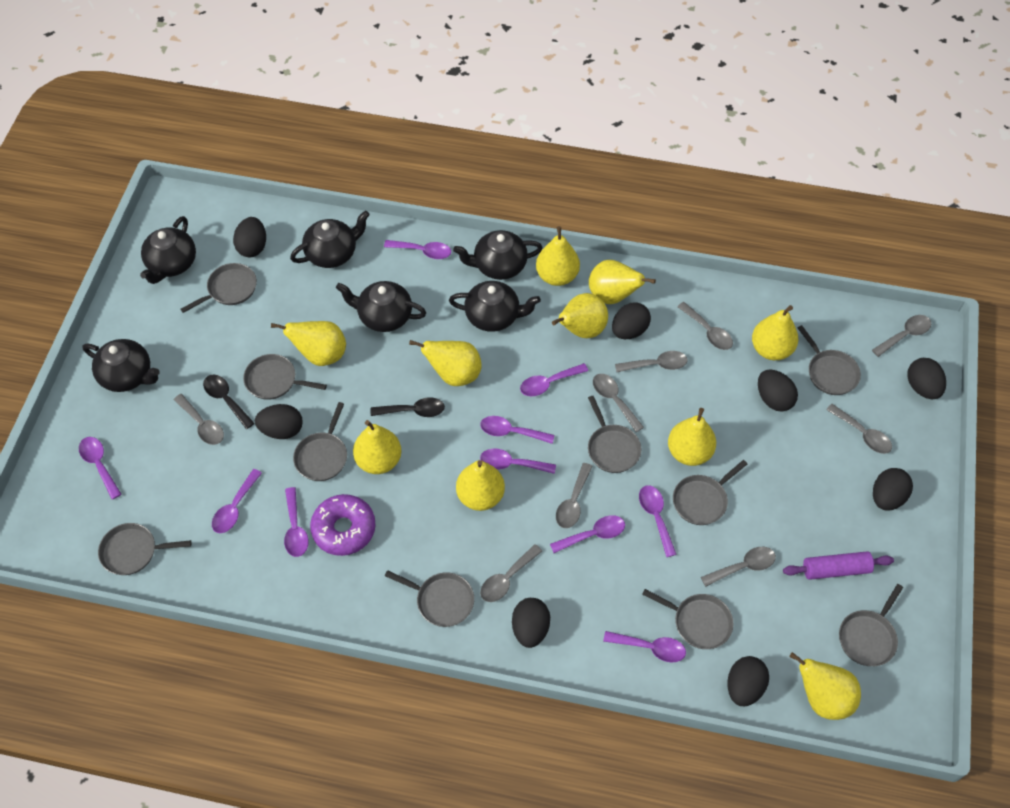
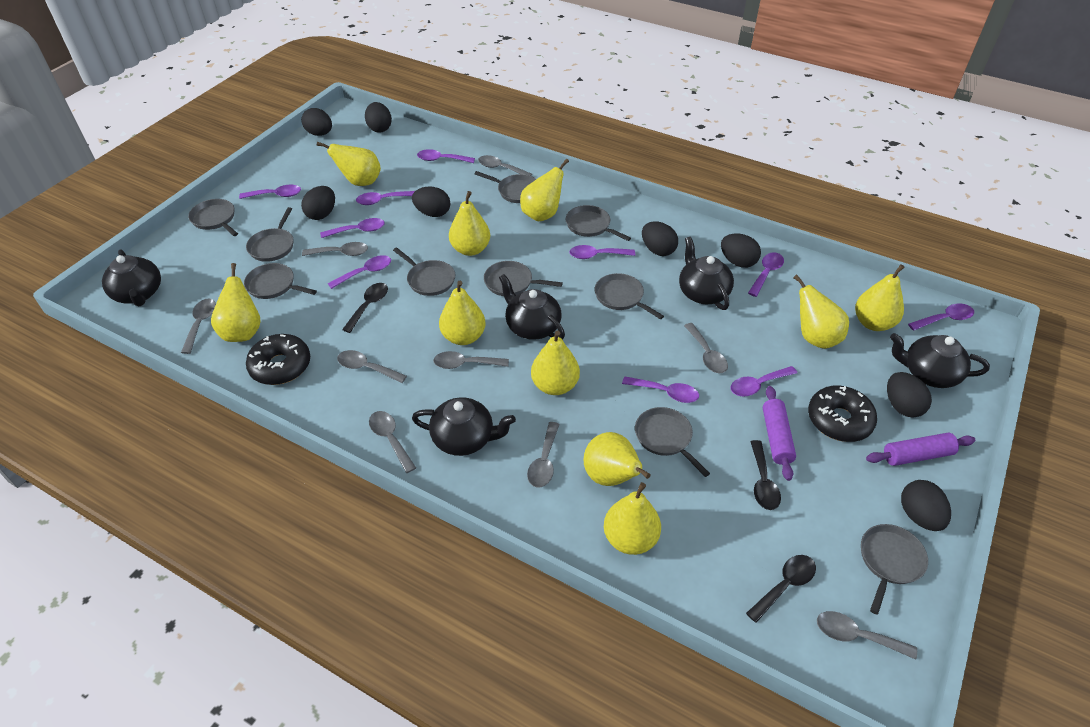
black donut: none = 0 -> [246,334,310,385] [808,386,877,442] = 2
black spoon: [203,375,255,429] [370,397,445,417] = 2 -> [342,283,388,333] [746,555,816,623] [750,440,781,510] = 3
black teapot: [82,339,160,392] [140,216,196,284] [290,211,370,268] [336,281,426,332] [449,281,541,332] [453,230,542,280] = 6 -> [102,250,161,306] [412,397,516,456] [499,274,565,340] [679,237,734,310] [890,333,990,388] = 5
purple donut: [310,494,376,556] = 1 -> none = 0
purple rolling pin: [783,551,894,580] = 1 -> [763,386,796,481] [866,433,975,466] = 2

